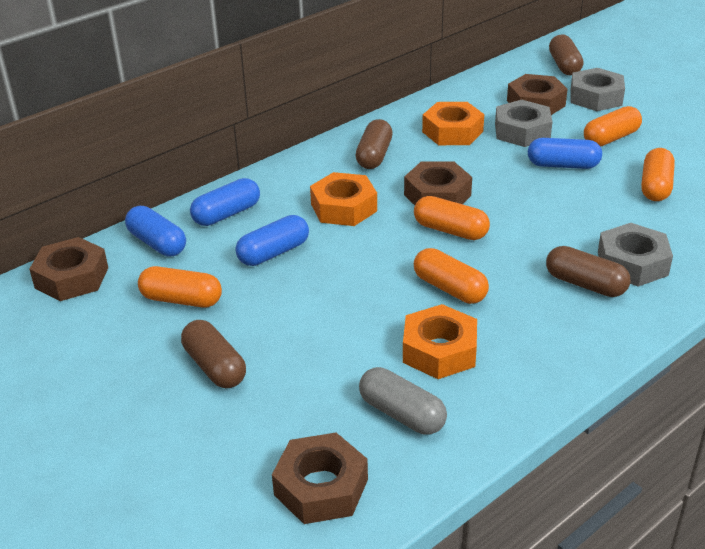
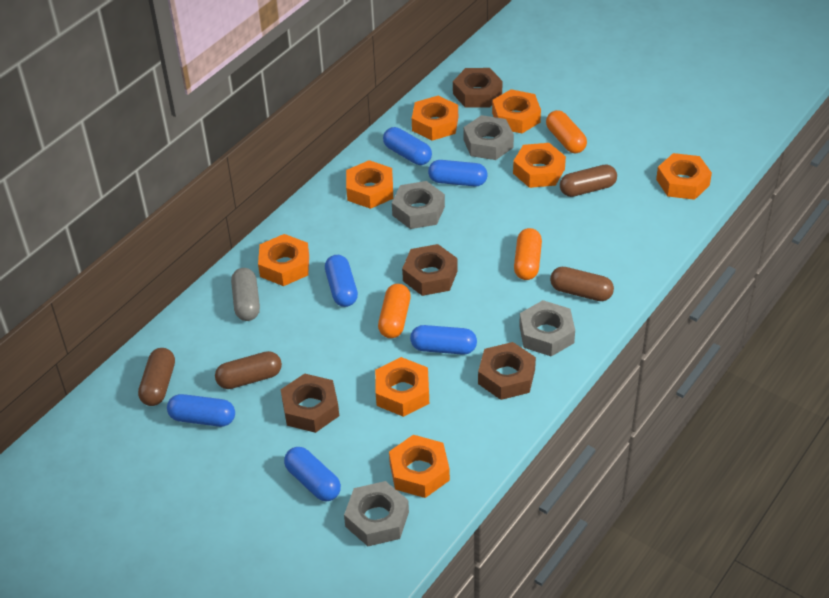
blue capsule: [125,206,186,256] [190,178,260,226] [235,215,309,266] [528,138,602,169] = 4 -> [167,394,235,427] [284,447,341,501] [325,255,358,307] [383,127,432,165] [410,325,477,355] [428,160,487,187] = 6
grey nut: [495,100,552,147] [570,68,625,111] [598,223,673,287] = 3 -> [344,481,409,546] [392,181,445,229] [464,115,514,160] [519,300,575,356] = 4
orange capsule: [138,266,222,308] [414,196,490,240] [414,248,489,304] [584,106,642,147] [641,148,675,201] = 5 -> [378,284,411,338] [514,228,542,280] [546,110,587,153] = 3
orange nut: [310,172,377,226] [403,304,477,379] [422,102,484,145] = 3 -> [258,234,309,286] [346,160,393,209] [375,357,429,417] [389,435,450,498] [412,96,458,141] [492,89,541,134] [513,143,566,188] [656,153,712,200] = 8

